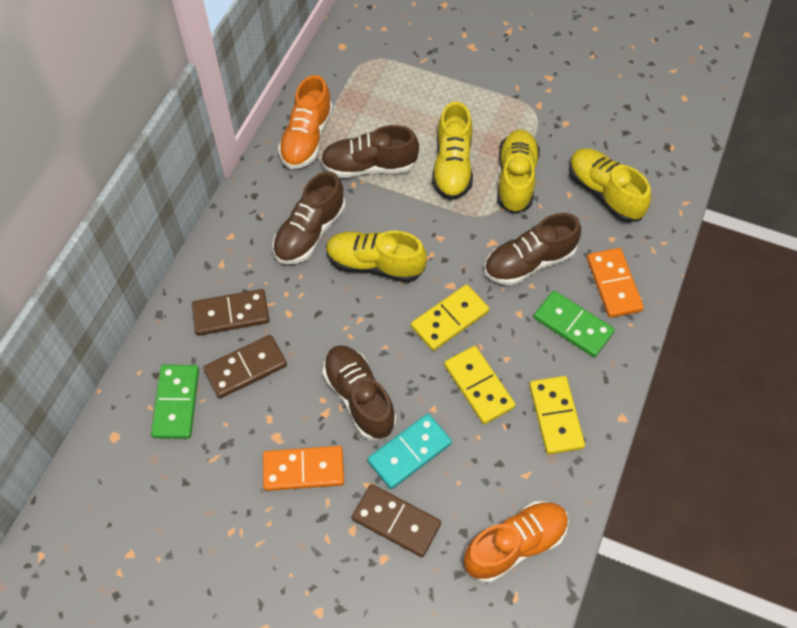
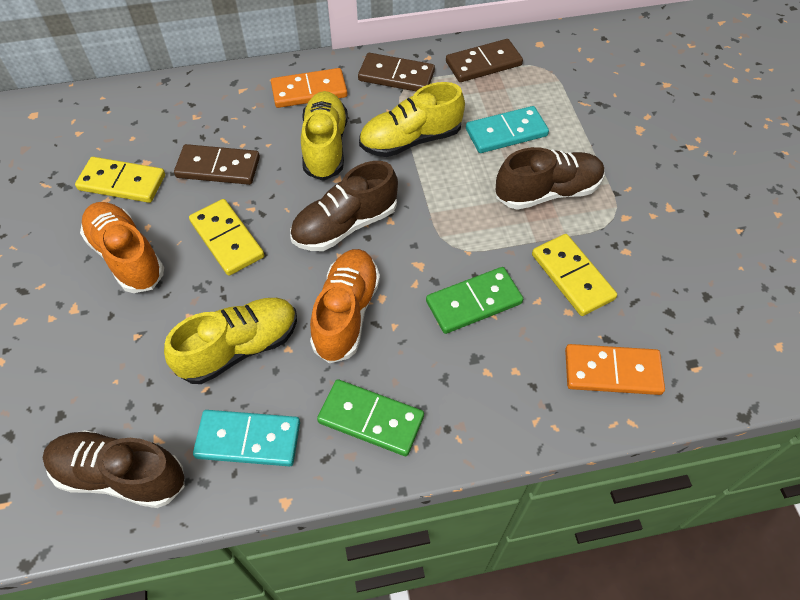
brown shoe: [272,171,345,264] [321,125,419,178] [323,345,396,440] [484,213,581,285] = 4 -> [42,430,185,508] [290,161,398,251] [496,147,605,210] = 3
turquoise domino: [367,414,452,489] = 1 -> [193,410,300,466] [466,106,549,153] = 2
yellow shoe: [326,231,427,283] [432,102,473,200] [497,129,540,214] [569,148,651,222] = 4 -> [164,298,297,384] [301,91,348,181] [359,82,465,157] = 3

